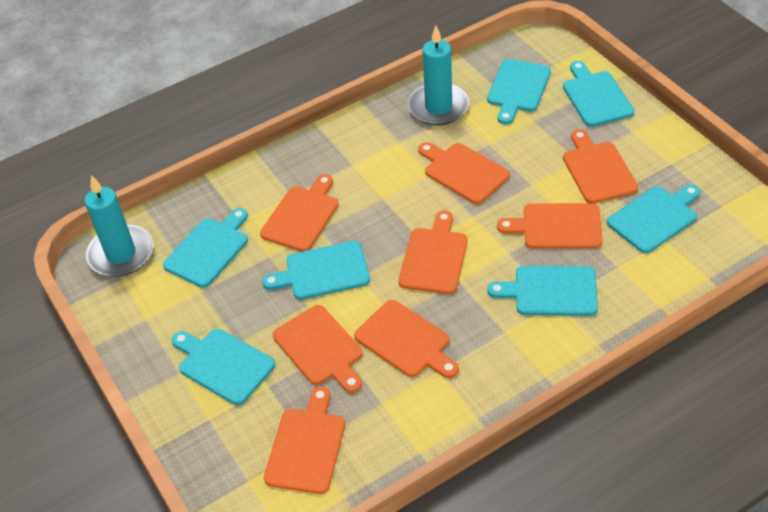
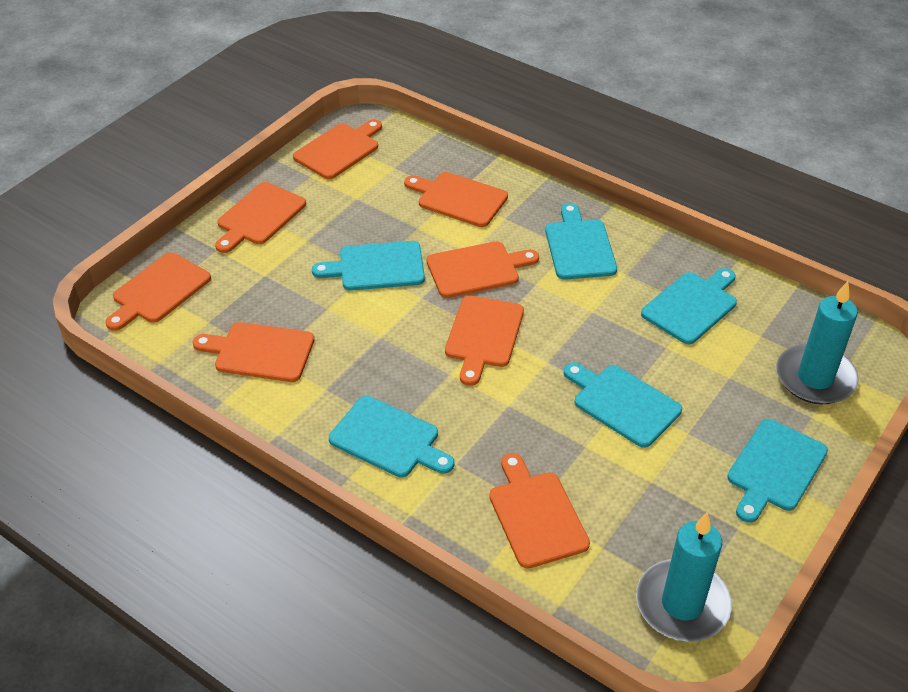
turquoise cutting board: [163,208,248,288] [172,329,275,405] [262,241,370,300] [487,59,551,125] [487,266,598,316] [563,61,635,127] [607,185,700,253] = 7 -> [312,241,425,291] [329,396,454,477] [545,203,617,280] [564,363,682,448] [641,268,737,344] [727,419,828,523] = 6

